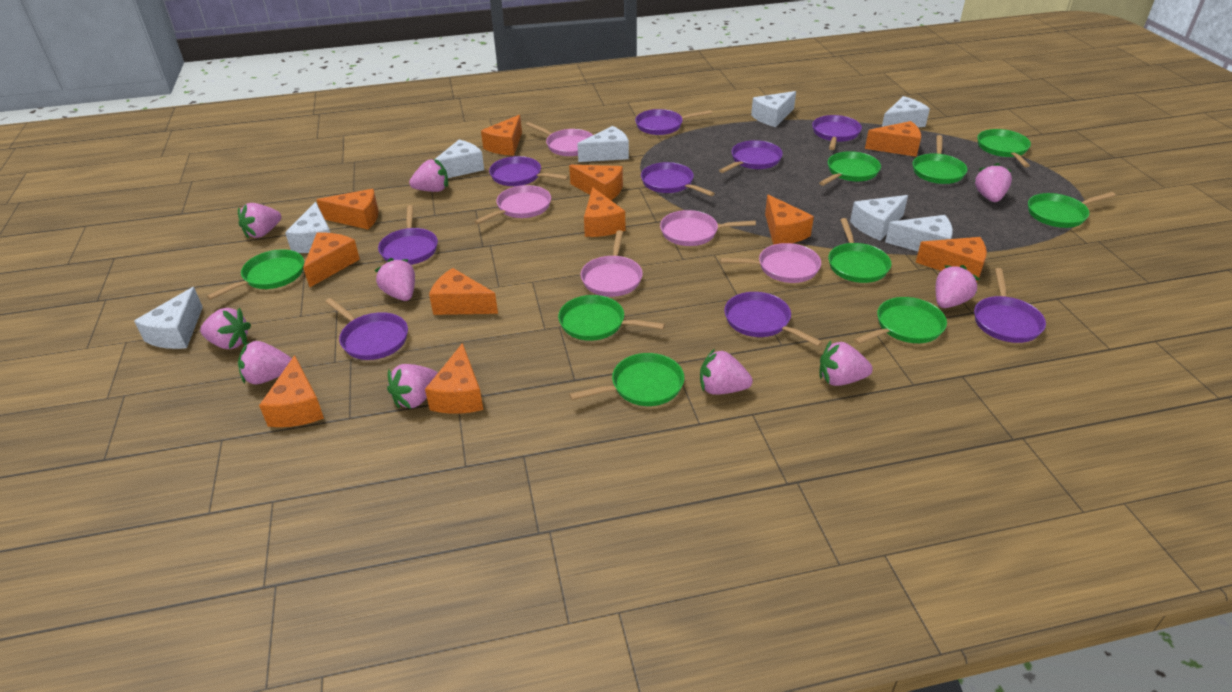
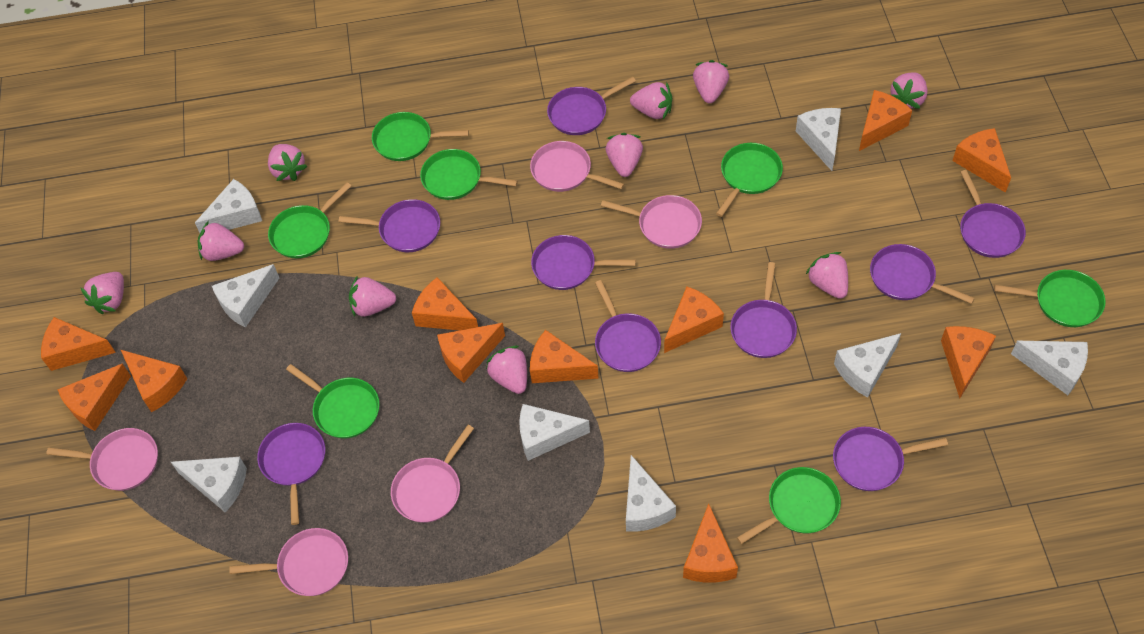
green pan: [207,249,304,300] [558,295,665,341] [569,353,684,406] [819,151,881,186] [828,218,891,283] [854,297,947,345] [913,135,967,184] [977,129,1031,167] [1028,192,1116,228] = 9 -> [268,182,351,258] [286,364,380,438] [372,112,469,161] [420,149,518,200] [716,143,783,217] [737,467,841,544] [994,270,1106,327] = 7

